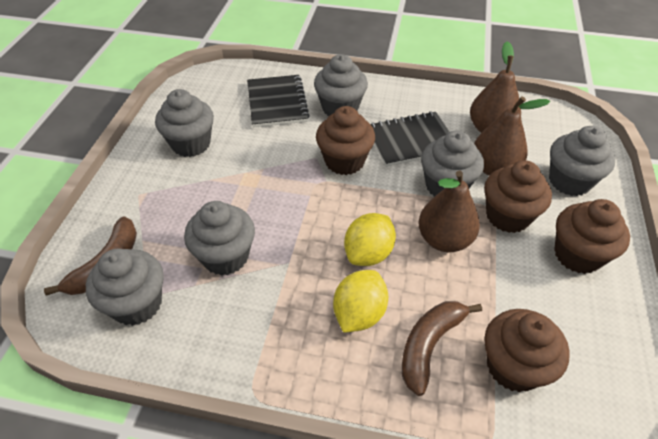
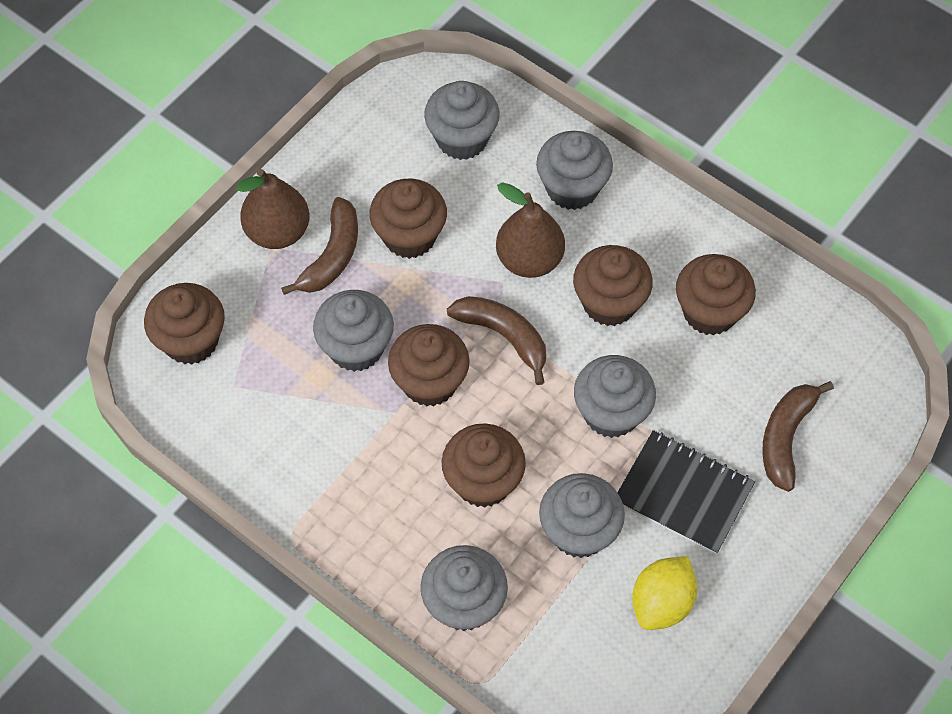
black notebook: [247,75,310,128] [371,111,449,167] = 2 -> [617,430,755,554] = 1
brown banana: [44,216,137,295] [402,301,482,396] = 2 -> [281,197,358,295] [447,296,546,385] [762,381,834,492] = 3
brown cupcake: [316,106,375,175] [484,160,552,233] [484,309,570,392] [554,199,630,274] = 4 -> [144,283,225,365] [370,179,447,259] [388,324,470,406] [441,423,526,508] [573,245,653,326] [676,254,756,335] = 6
brown pear: [418,170,480,252] [470,41,521,133] [474,96,550,176] = 3 -> [236,169,310,249] [496,182,565,278] = 2
yellow lemon: [333,270,388,333] [344,213,396,266] = 2 -> [632,556,698,630] = 1

